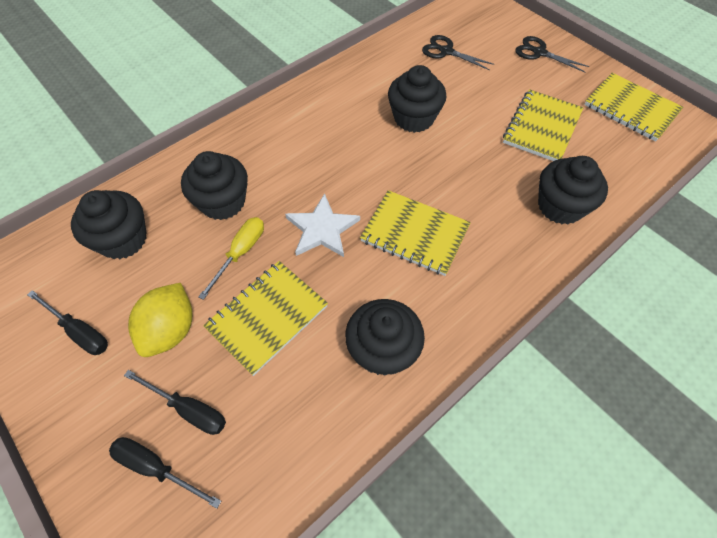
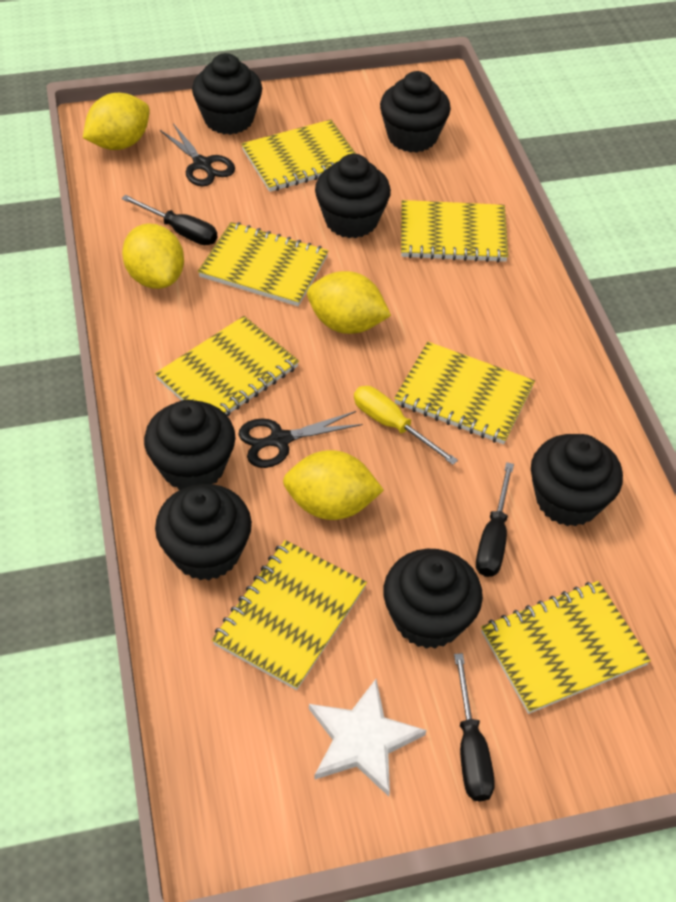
black cupcake: [71,190,147,259] [181,151,248,220] [345,299,425,376] [388,65,446,133] [538,156,608,224] = 5 -> [144,400,236,490] [155,484,252,580] [192,53,262,135] [315,154,391,238] [380,71,451,153] [383,549,483,649] [531,434,623,527] = 7
yellow lemon: [128,283,192,357] = 1 -> [83,93,150,150] [122,223,184,289] [283,450,384,520] [307,271,391,334] = 4
yellow notebook: [203,261,328,376] [360,190,471,276] [503,89,583,161] [584,73,683,142] = 4 -> [155,316,299,416] [198,222,328,306] [212,540,367,690] [241,120,356,192] [394,342,535,444] [401,200,508,262] [481,581,651,714] = 7

